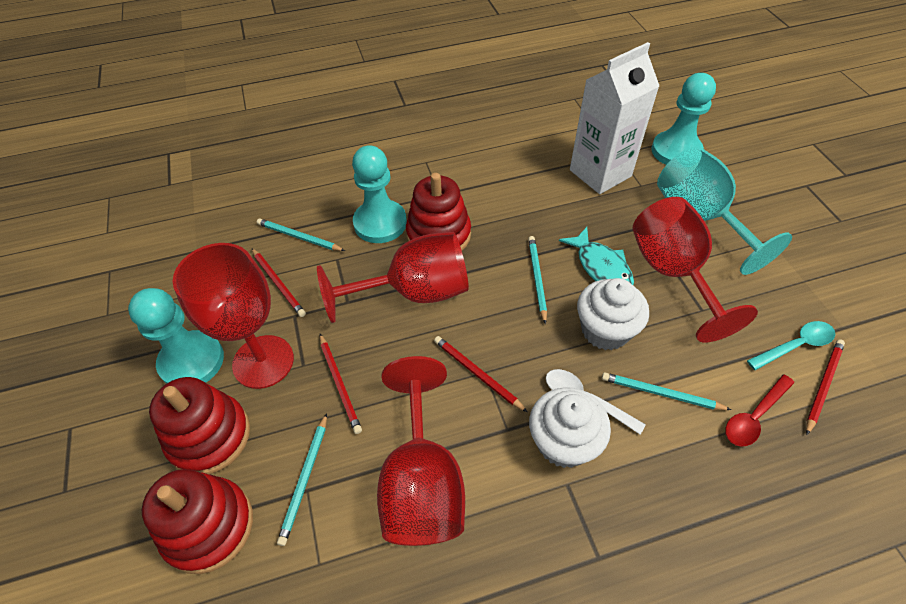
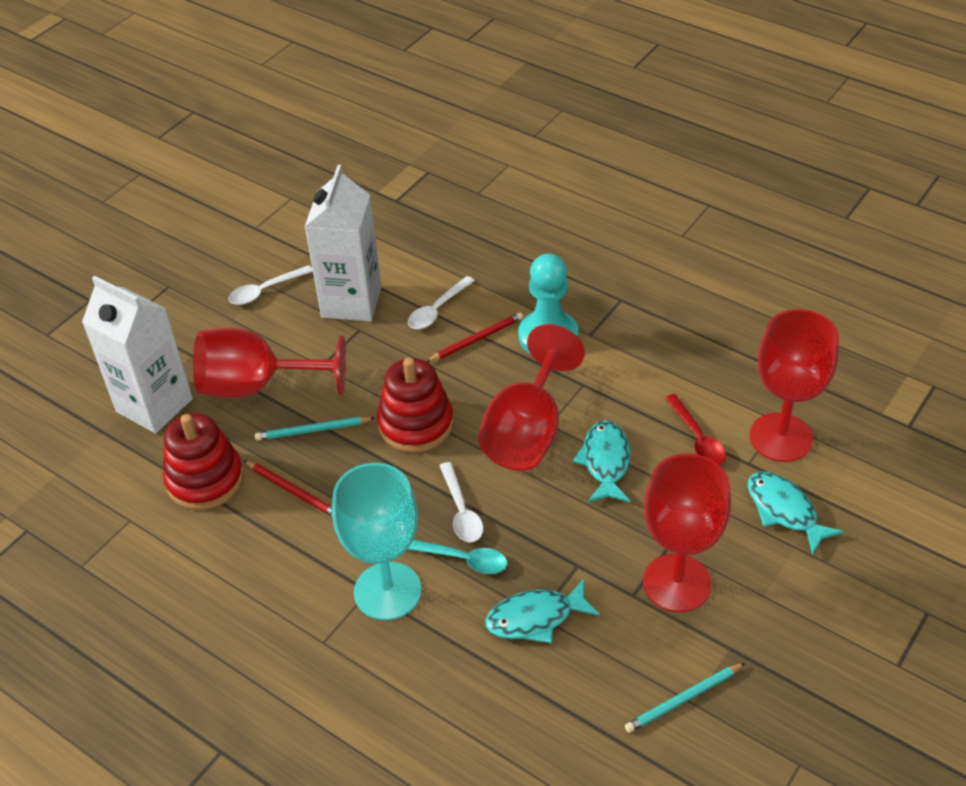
red pencil: [252,248,306,317] [320,334,362,434] [434,336,527,412] [806,339,845,435] = 4 -> [244,460,332,516] [427,312,523,362] = 2
red stacking toy: [142,469,253,574] [149,377,250,474] [406,173,471,250] = 3 -> [163,413,244,510] [377,358,454,453] = 2
turquoise fish: [559,227,634,285] = 1 -> [485,579,600,643] [573,420,631,502] [748,472,844,555] = 3
turquoise pawn: [128,288,224,384] [352,145,407,243] [651,73,716,165] = 3 -> [518,254,579,354] = 1
turquoise pencil: [257,218,345,251] [277,413,327,546] [528,236,547,324] [602,372,731,410] = 4 -> [255,417,375,440] [625,663,745,733] = 2
white carton: [570,42,659,194] = 1 -> [82,276,193,434] [305,165,382,321] = 2
white cupcake: [529,387,611,468] [577,278,649,350] = 2 -> none = 0
white spoon: [546,369,646,434] = 1 -> [228,265,313,305] [408,276,475,329] [439,462,483,542] = 3

